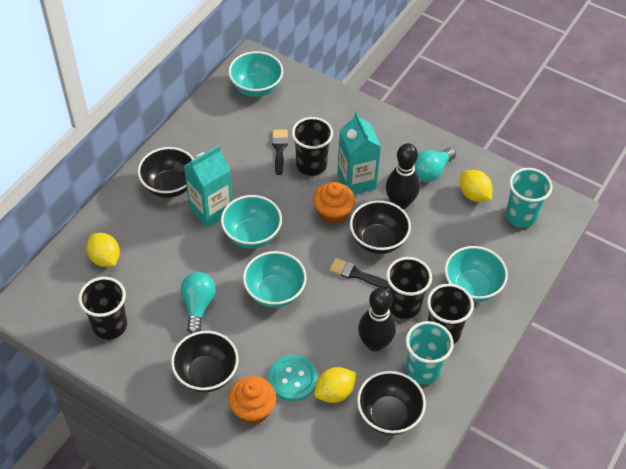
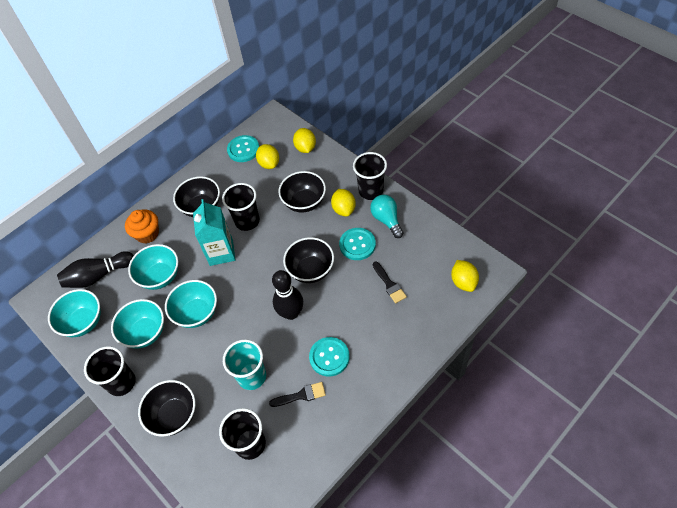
orange cupcake: [228,376,276,425] [313,182,355,225] = 2 -> [125,209,159,243] = 1
turquoise button: [269,355,318,401] = 1 -> [227,135,259,162] [309,337,350,376] [339,228,376,260] = 3
turquoise carton: [184,145,232,228] [337,112,381,195] = 2 -> [193,199,235,266] = 1
turquoise cup: [406,321,454,385] [506,168,553,228] = 2 -> [223,339,266,390] = 1
turquoise light bulb: [181,272,216,334] [414,148,456,182] = 2 -> [370,195,404,238] = 1
yellow lemon: [86,233,120,267] [314,367,357,403] [460,170,493,202] = 3 -> [256,144,279,169] [293,128,316,153] [331,189,356,217] [451,260,479,292] = 4

